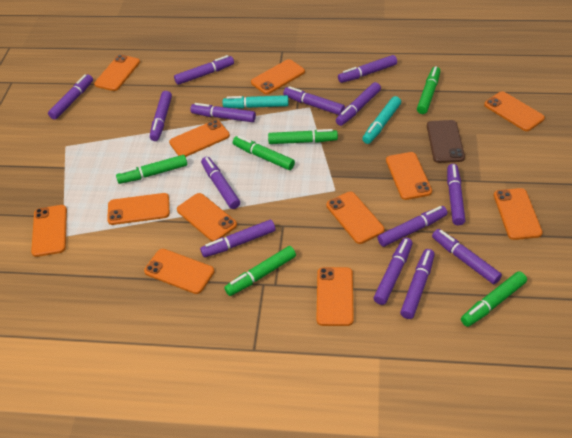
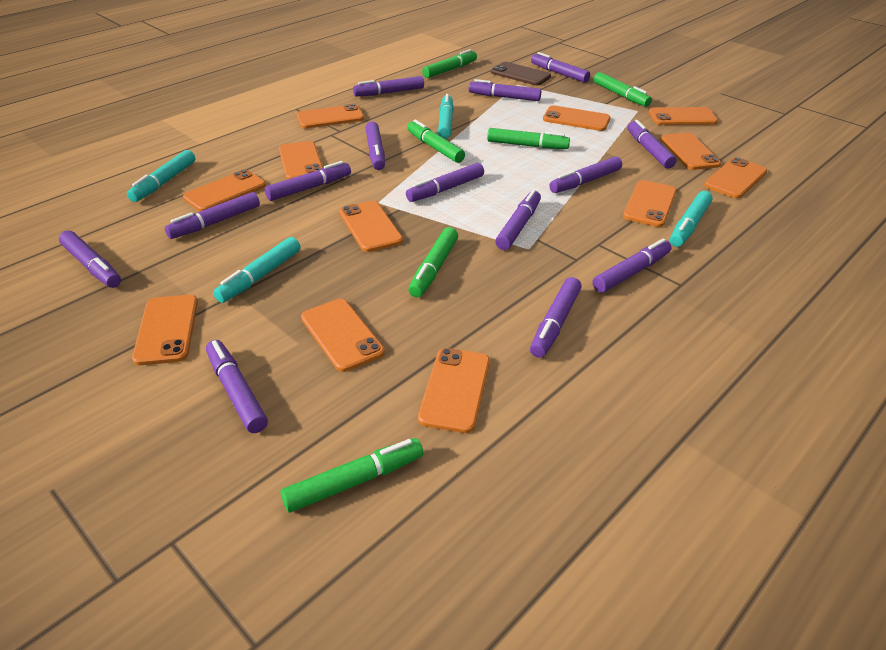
turquoise marker: [223,95,289,109] [362,96,401,144] = 2 -> [127,150,195,202] [213,237,301,303] [438,94,454,139] [670,191,713,247] = 4

